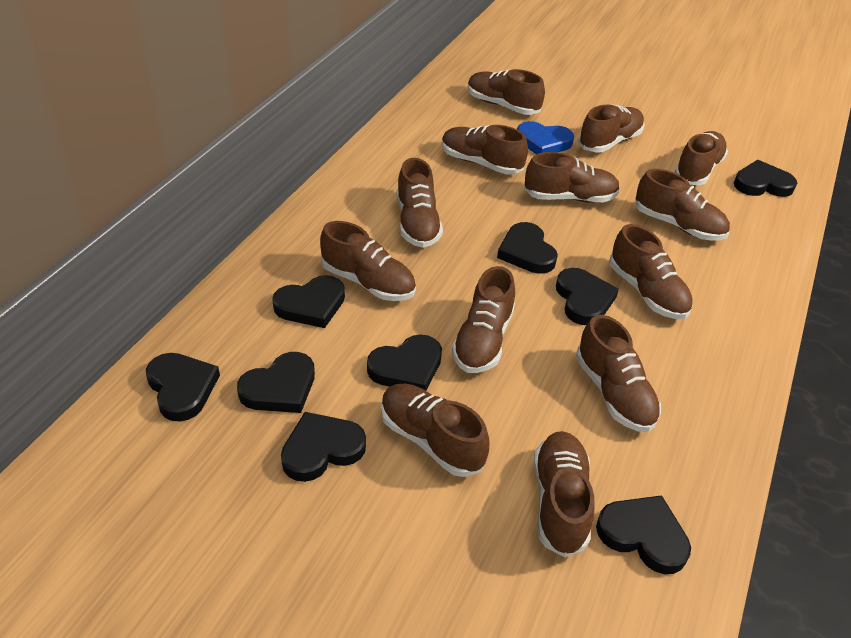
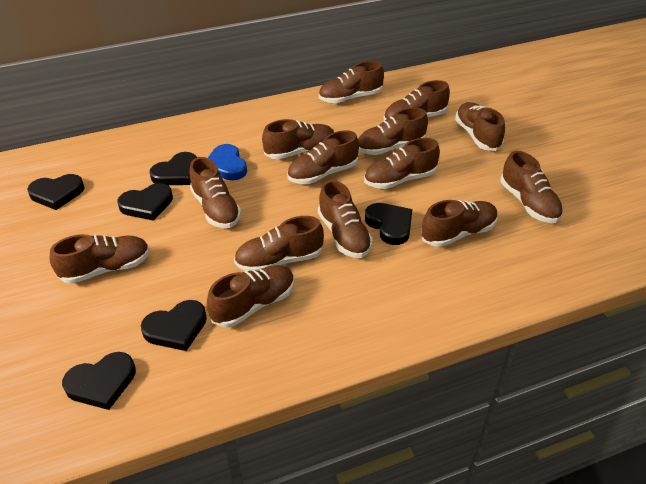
black heart: [146,353,220,421] [237,352,315,413] [272,275,345,328] [281,412,366,482] [367,335,442,391] [497,222,558,274] [556,268,619,325] [596,495,691,574] [734,160,797,197] = 9 -> [27,174,85,210] [62,352,136,410] [117,183,173,221] [141,300,207,351] [150,152,197,185] [365,203,412,245] = 6
brown shoe: [320,221,416,301] [381,384,490,477] [397,158,443,248] [442,125,528,174] [452,266,515,373] [467,69,545,115] [524,152,620,203] [534,431,594,557] [576,315,661,432] [578,105,645,152] [609,224,693,319] [635,169,730,241] [674,131,728,185] = 13 -> [49,234,150,284] [190,157,241,228] [207,265,295,327] [234,216,324,271] [262,119,334,159] [287,130,359,184] [318,180,373,258] [319,61,384,103] [358,108,428,155] [364,138,440,189] [384,80,450,121] [421,200,498,247] [455,102,505,151] [501,151,563,223] = 14

